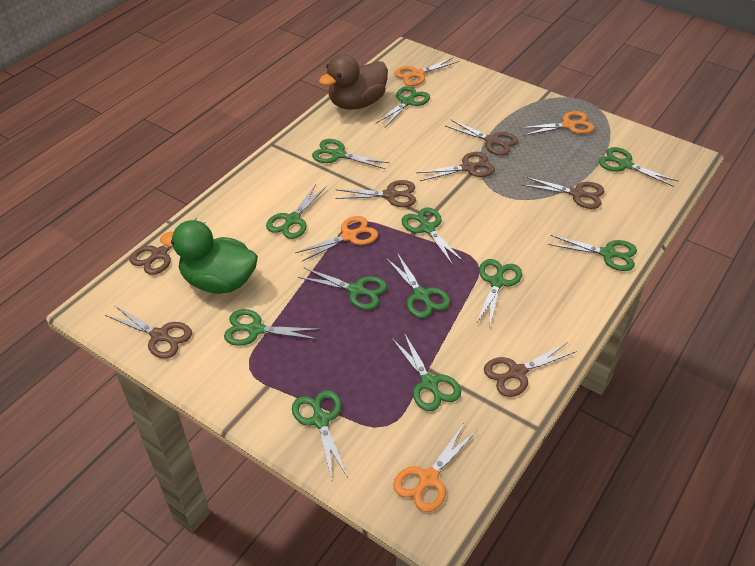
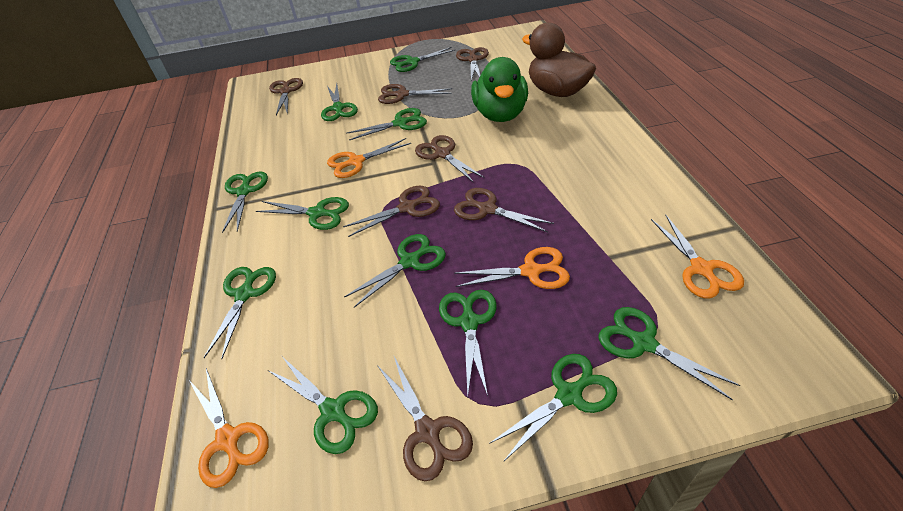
green scissors: [224,309,321,346] [266,184,326,239] [292,390,348,479] [298,267,387,310] [312,139,389,169] [376,86,430,127] [386,253,451,318] [392,333,461,411] [401,207,464,265] [476,259,522,325] [548,235,637,271] [599,147,678,187] = 12 -> [204,267,276,359] [222,171,268,233] [256,197,349,230] [268,358,378,454] [321,83,358,121] [344,234,446,308] [346,108,427,140] [390,47,455,72] [439,290,497,396] [489,354,617,462] [598,307,741,401] = 11

